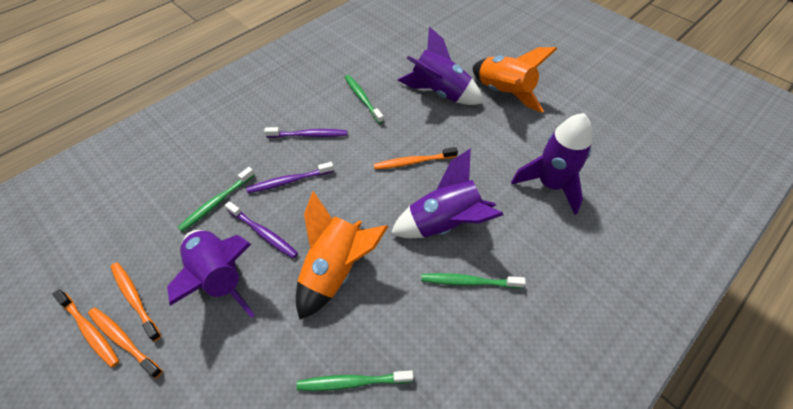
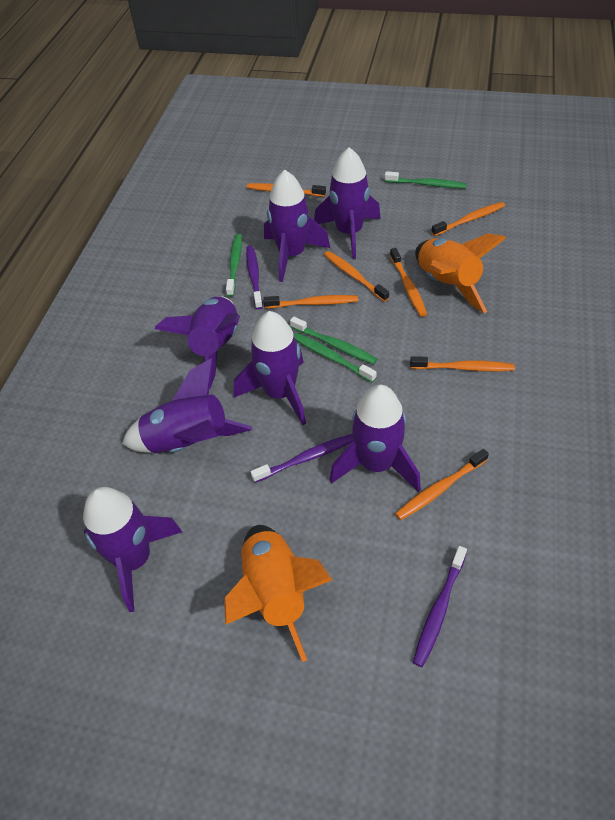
orange toothbrush: [52,289,119,368] [88,308,163,378] [111,262,161,342] [374,147,458,170] = 4 -> [247,183,326,197] [263,295,358,308] [324,251,389,302] [390,248,427,317] [395,449,489,520] [410,356,515,371] [431,202,505,236] = 7
purple rocket: [167,230,254,318] [391,148,503,238] [397,27,483,105] [511,113,592,215] = 4 -> [83,487,182,612] [122,358,252,453] [155,296,240,389] [234,311,306,425] [264,170,330,282] [314,147,381,259] [330,385,421,492] = 7

